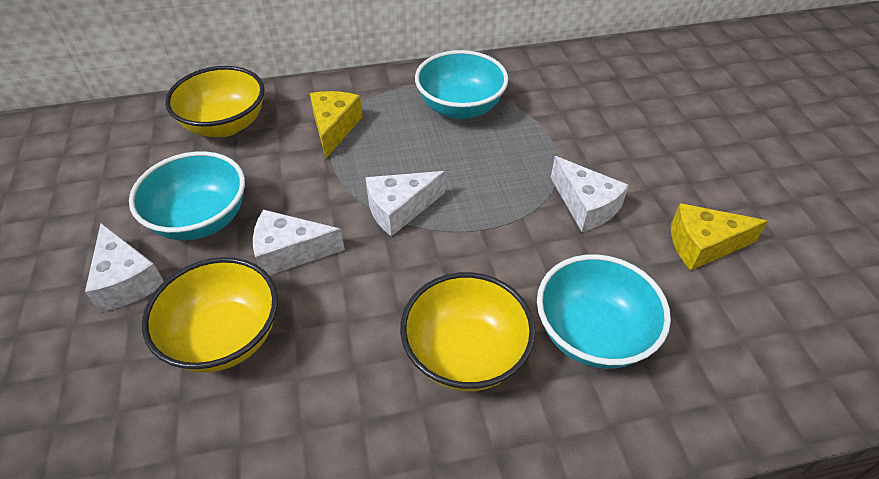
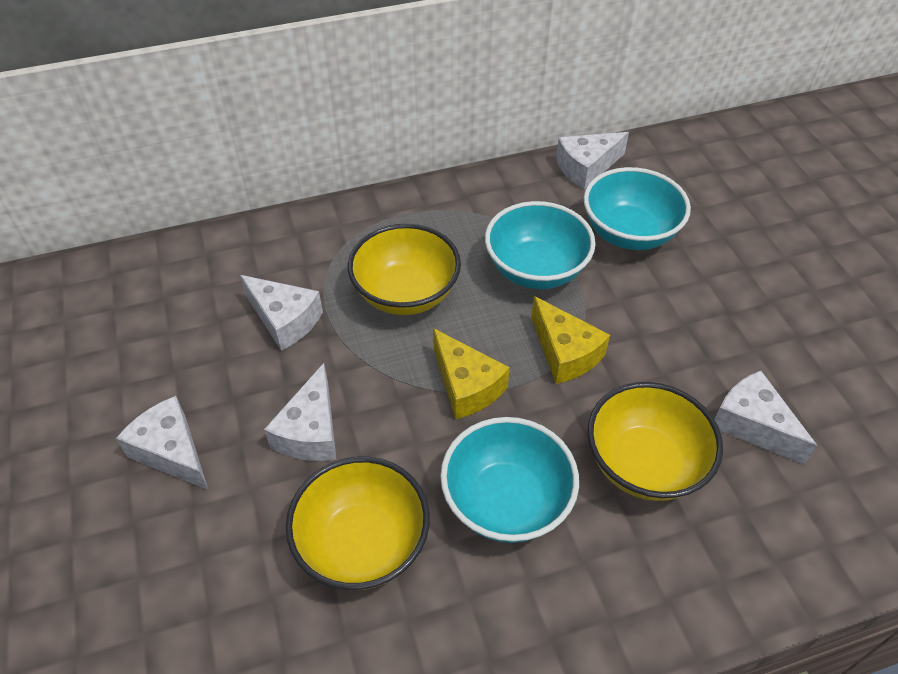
white cheese: [85,223,164,312] [253,210,345,276] [365,171,445,237] [551,156,629,232] = 4 -> [116,396,208,490] [240,275,323,351] [264,363,336,461] [556,132,629,189] [714,371,817,465] = 5

